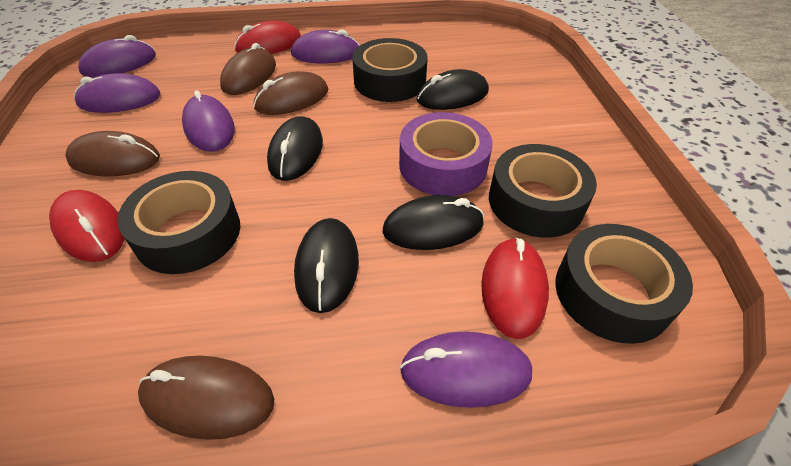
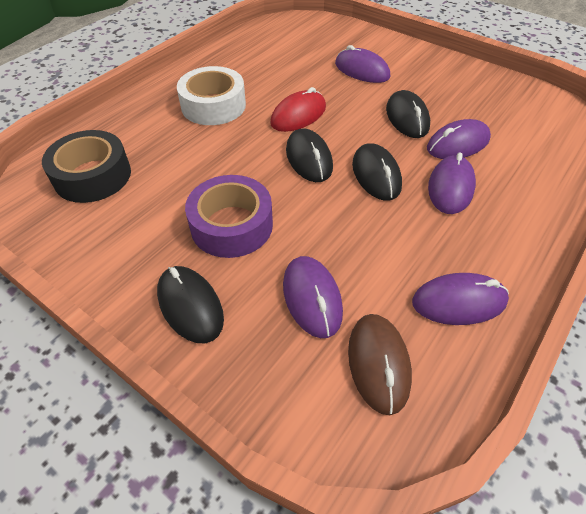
black tape: [117,171,240,274] [352,38,428,102] [489,144,597,238] [555,224,693,344] = 4 -> [42,130,131,203] = 1
brown mouse: [65,131,160,176] [138,356,274,440] [220,43,276,95] [253,71,328,115] = 4 -> [348,314,412,415] = 1
red mouse: [49,190,124,262] [234,20,301,54] [481,238,549,339] = 3 -> [270,87,326,132] = 1
white tape: none = 0 -> [177,66,246,125] = 1

